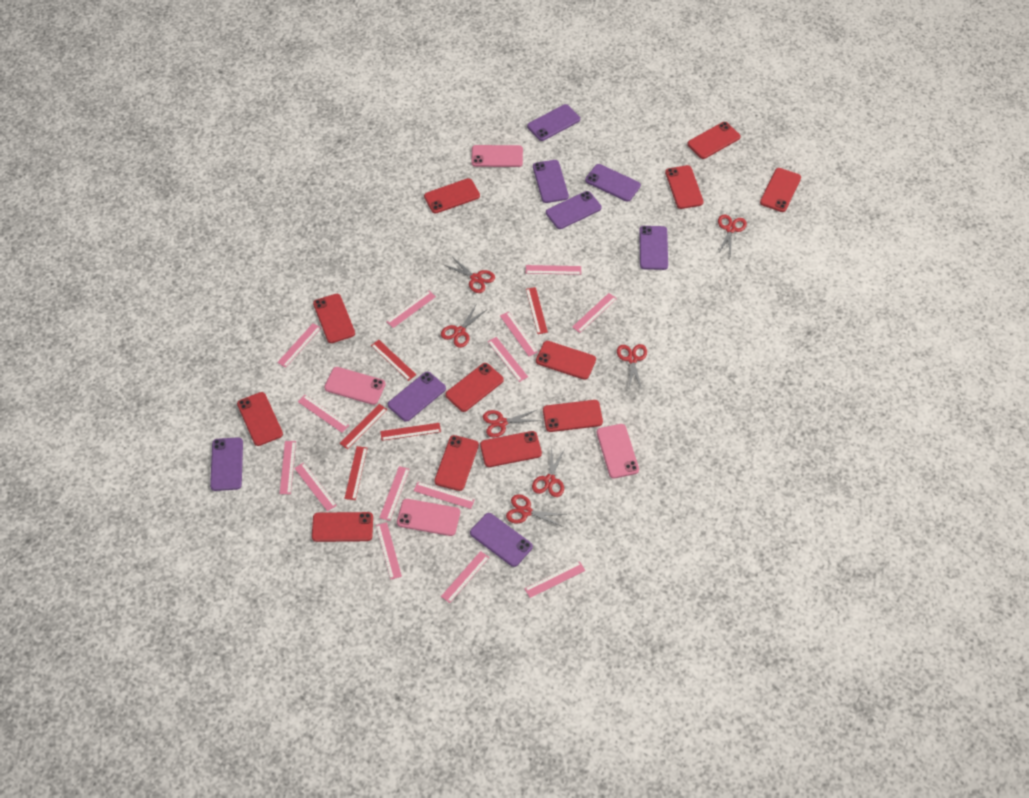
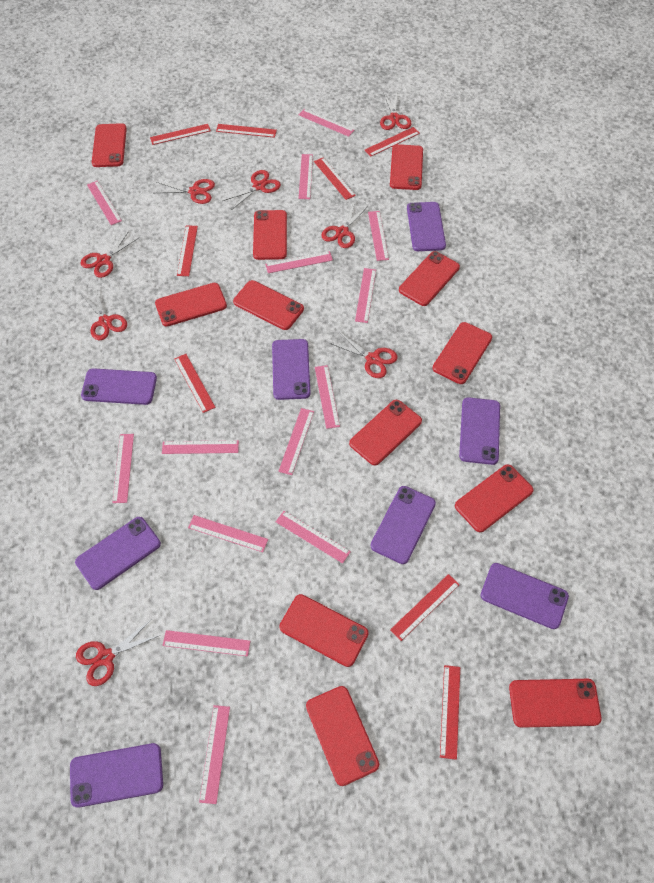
pink phone: [324,367,386,405] [397,499,460,536] [471,145,523,167] [597,424,639,478] = 4 -> none = 0
red ruler: [339,404,387,449] [344,446,367,500] [371,340,416,381] [380,423,441,441] [526,287,548,334] = 5 -> [150,124,211,145] [174,354,215,413] [177,225,198,276] [216,124,277,138] [314,157,356,200] [365,127,420,157] [390,574,460,641] [440,665,460,760] = 8
red scissors: [441,305,486,348] [444,256,495,293] [483,410,540,438] [506,495,566,527] [532,446,565,497] [617,344,647,389] [718,214,747,258] = 7 -> [76,619,160,686] [80,231,140,278] [80,288,127,340] [155,179,215,204] [223,170,281,209] [321,202,368,248] [330,332,398,378] [380,92,412,130] = 8

